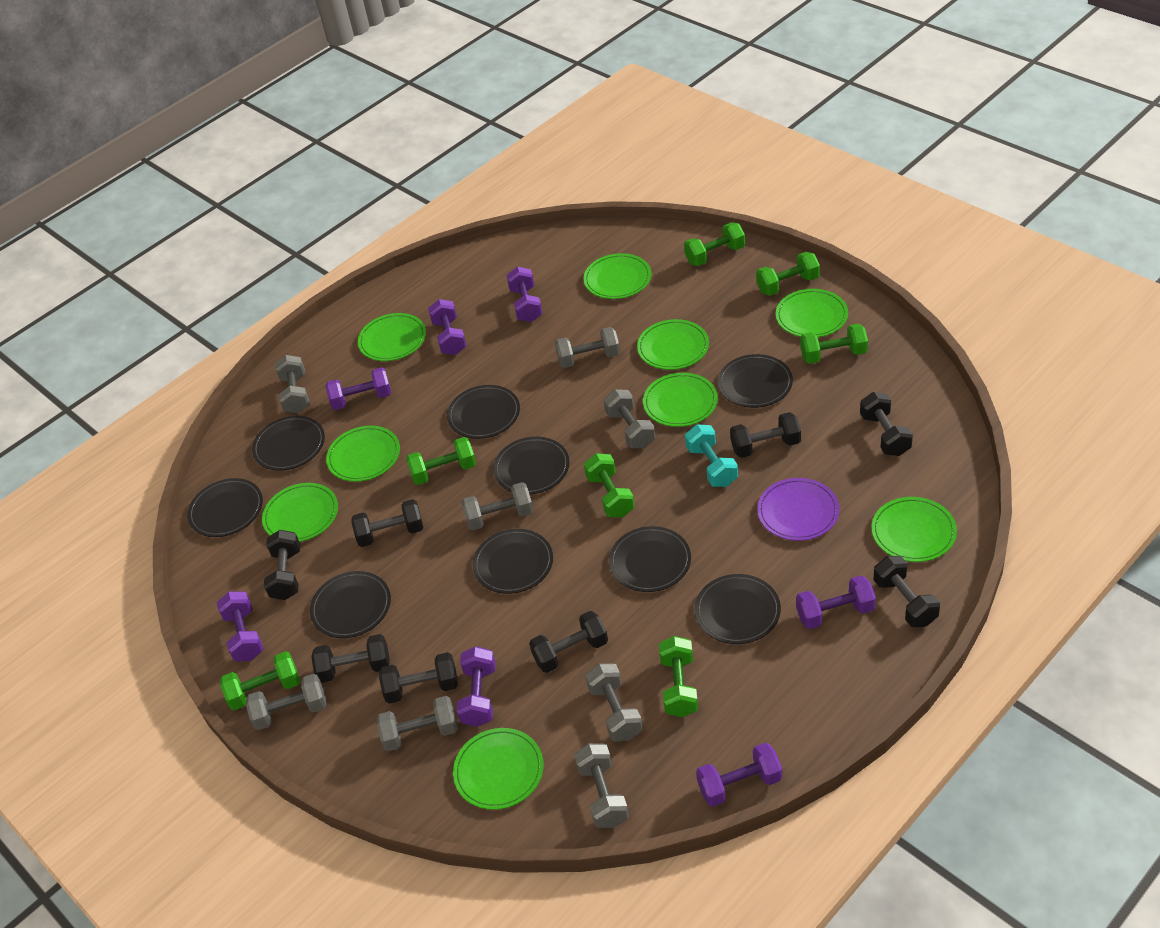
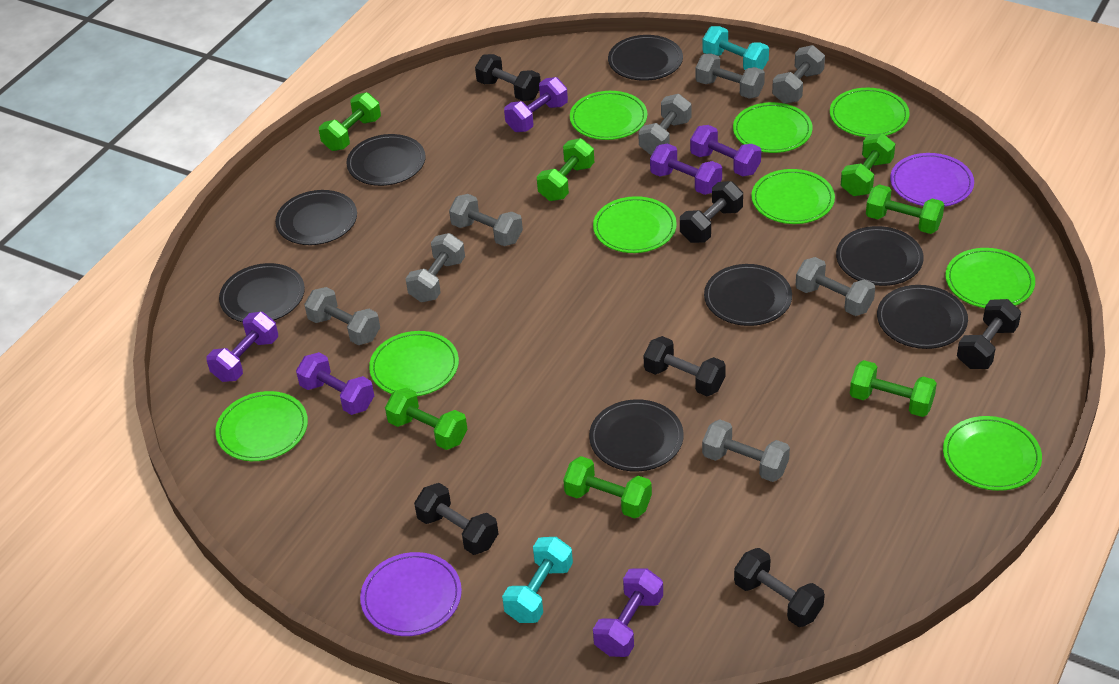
black dumbbell: [264,530,300,600] [311,634,390,683] [352,499,423,547] [379,652,458,704] [529,611,608,673] [730,412,801,458] [860,392,913,456] [873,556,940,627] = 8 -> [414,483,498,555] [475,54,541,101] [644,336,726,396] [680,181,743,243] [734,548,825,627] [957,299,1021,369] = 6
black plate: [187,478,263,537] [252,416,325,470] [310,571,391,638] [447,385,520,439] [473,529,553,594] [493,437,570,494] [609,526,691,592] [695,574,781,644] [718,354,793,408] = 9 -> [219,263,305,322] [275,190,357,245] [346,134,425,186] [589,399,684,472] [608,35,683,81] [704,264,792,326] [836,226,924,286] [877,285,968,349] = 8
purple dumbbell: [217,591,264,661] [326,367,391,410] [428,299,467,355] [457,646,496,727] [506,267,543,322] [696,742,782,807] [796,575,876,629] = 7 -> [206,312,278,382] [296,352,374,415] [504,77,568,132] [593,568,663,657] [650,143,722,195] [690,125,761,176] = 6
purple plate: [757,478,840,541] = 1 -> [360,552,462,636] [890,153,974,207] = 2
turquoise dumbbell: [685,424,738,487] = 1 -> [502,537,573,623] [703,26,769,70] = 2

